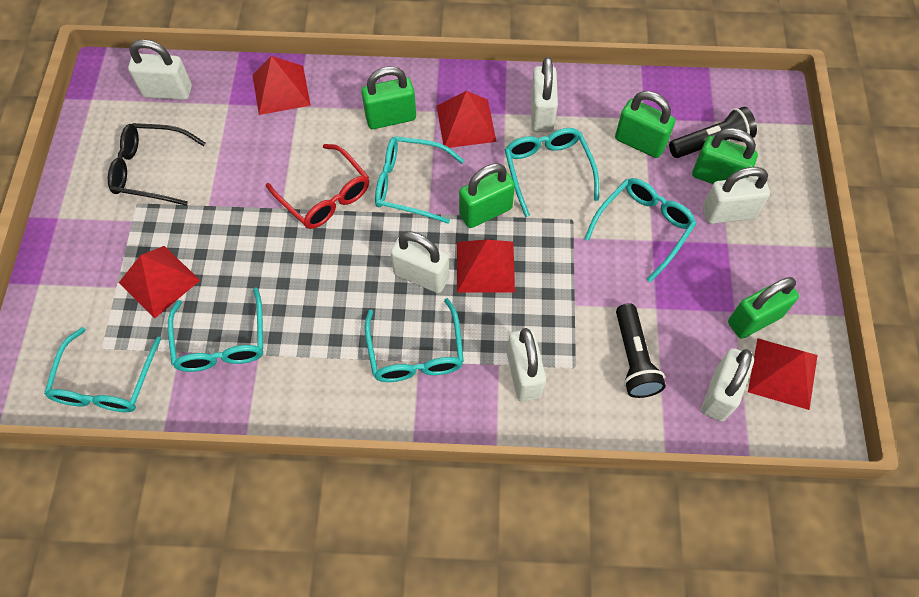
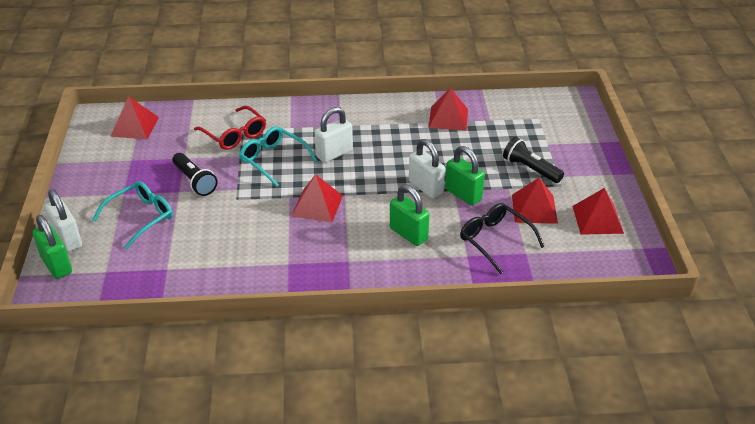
green padlock: [361,66,416,129] [459,163,515,228] [615,91,675,158] [692,128,758,184] [728,277,799,339] = 5 -> [33,215,72,279] [390,185,430,246] [445,146,485,205] = 3
turquoise glasses: [44,327,161,412] [168,287,263,372] [365,298,464,382] [375,136,464,224] [504,128,599,217] [584,178,696,283] = 6 -> [92,181,173,249] [239,126,317,187] = 2
white padlock: [128,39,192,100] [390,231,449,293] [507,328,546,402] [531,57,558,132] [701,348,754,421] [703,167,770,224] = 6 -> [45,189,82,252] [315,107,353,163] [409,139,445,198] = 3

